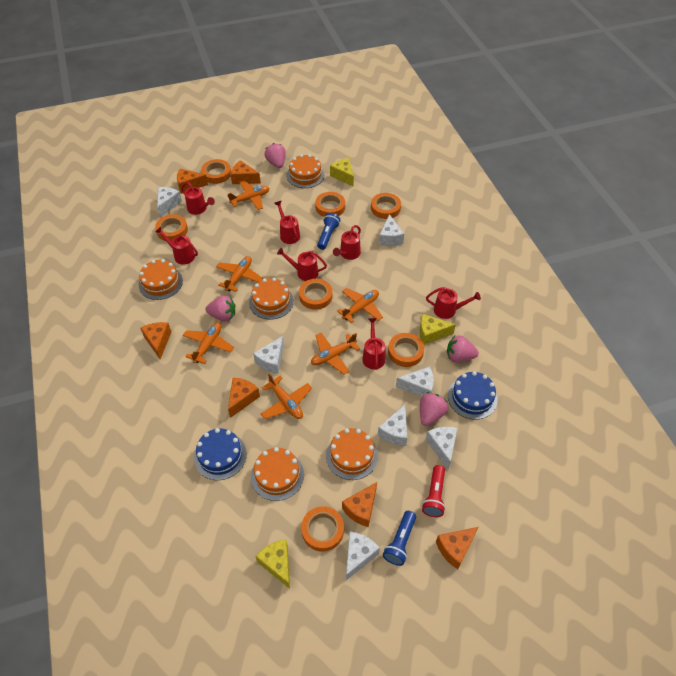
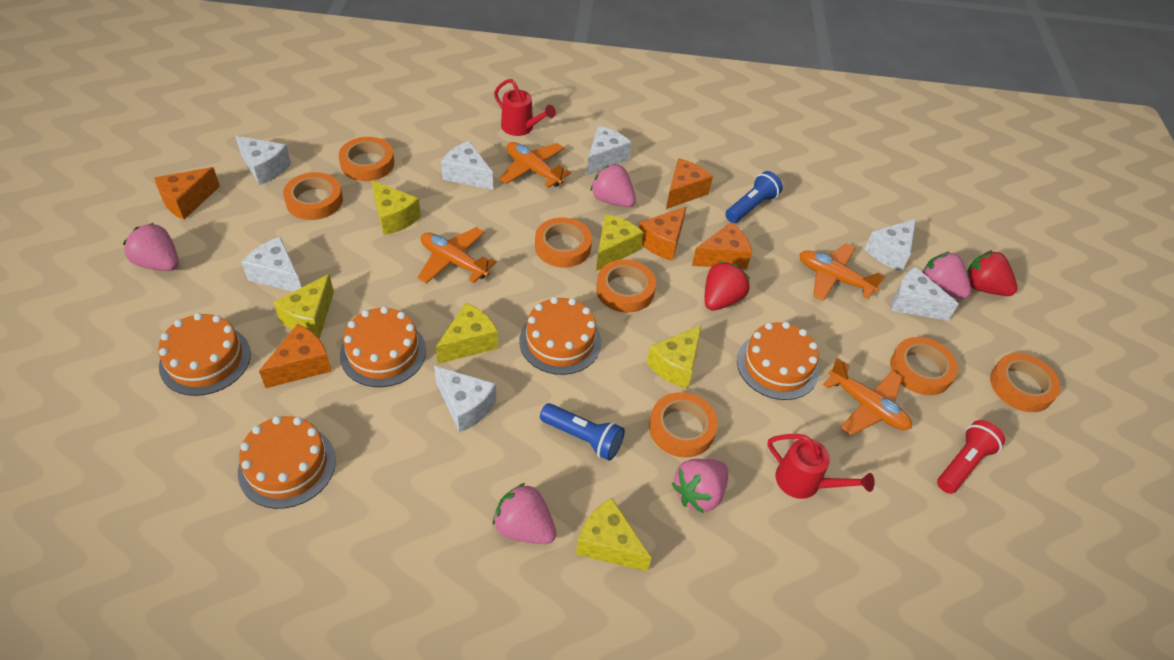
blue cake: [194,428,247,480] [448,371,497,420] = 2 -> none = 0
orange cheese: [140,322,171,359] [177,169,208,194] [228,378,260,418] [231,160,261,184] [342,482,377,527] [436,527,479,569] = 6 -> [154,167,220,220] [259,324,332,388] [639,206,687,261] [666,158,713,209] [692,222,752,270] = 5
orange plane: [183,322,234,364] [216,256,263,292] [227,181,269,210] [261,373,312,419] [311,333,360,375] [337,288,383,323] = 6 -> [417,227,497,284] [499,142,571,188] [799,244,885,301] [823,358,912,435] = 4
pink strawberry: [206,296,235,322] [264,143,286,168] [420,392,448,426] [447,335,479,362] = 4 -> [123,223,179,271] [493,483,557,544] [591,164,636,207] [672,459,728,513] [922,252,971,299] = 5
red strawberry: none = 0 -> [705,261,750,311] [967,250,1017,296] = 2
red watering can: [155,227,198,264] [181,182,215,215] [274,200,300,244] [277,248,327,281] [333,225,361,260] [362,318,385,370] [426,287,481,319] = 7 -> [494,79,556,136] [768,434,875,499] = 2
yellow cheese: [255,540,290,589] [330,158,354,187] [419,314,456,345] = 3 -> [273,274,334,338] [371,180,421,235] [436,303,498,364] [576,498,651,572] [596,214,643,271] [647,325,701,389] = 6

